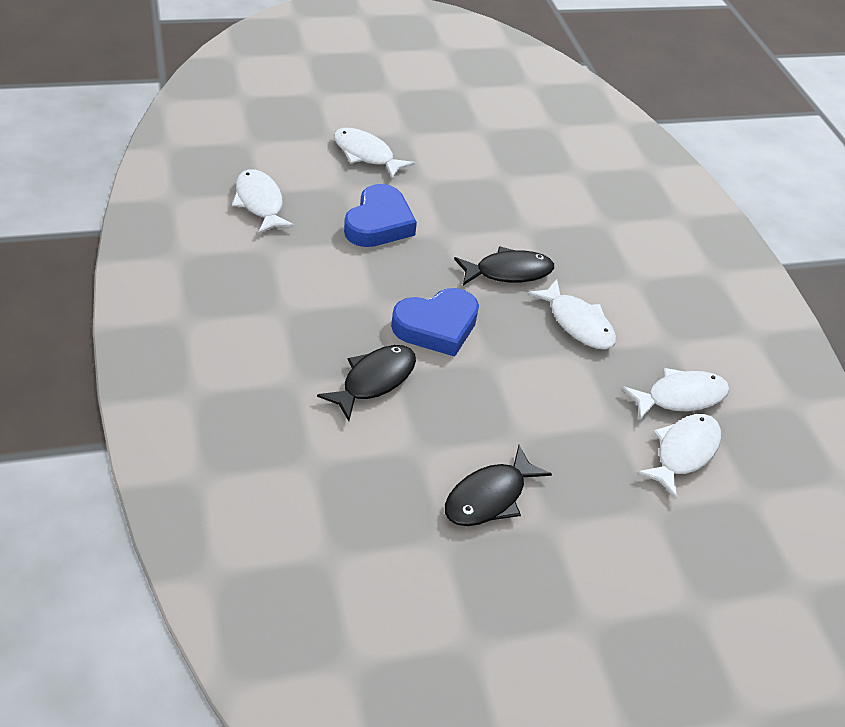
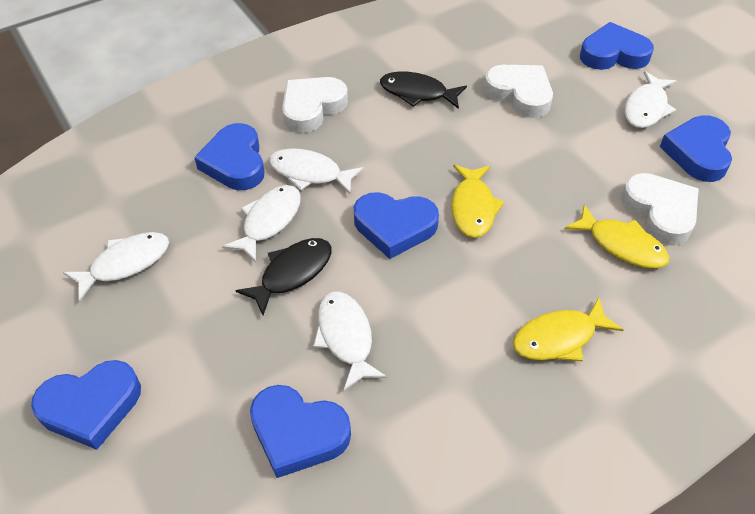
black fish: [317,345,416,421] [445,445,552,526] [454,246,554,285] = 3 -> [235,238,332,315] [380,71,467,109] = 2
blue heart: [344,184,417,247] [391,288,479,357] = 2 -> [31,360,141,450] [194,123,265,190] [250,385,351,478] [354,192,439,259] [580,22,654,70] [660,115,732,182] = 6
white heart: none = 0 -> [282,77,348,133] [484,65,553,118] [621,173,699,246] = 3
yellow fish: none = 0 -> [451,165,505,238] [513,298,623,361] [565,204,669,269] = 3

